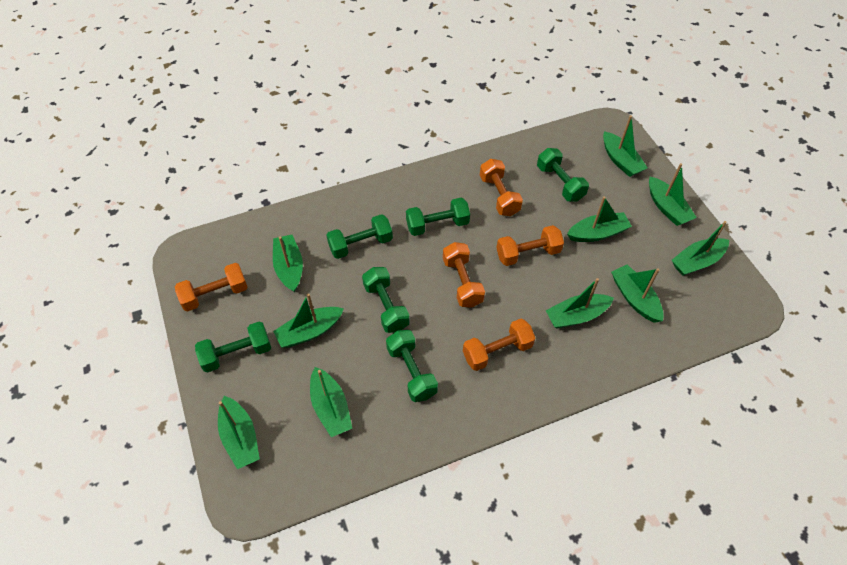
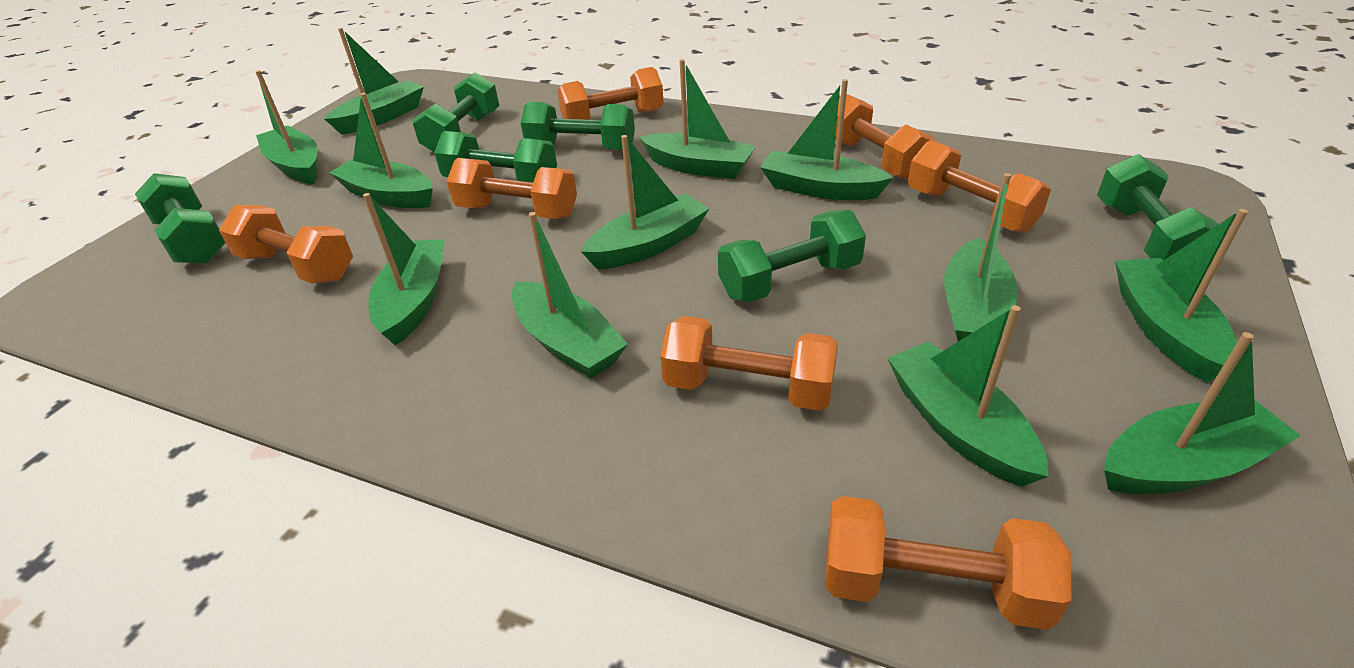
green boat: [218,396,260,469] [273,235,303,293] [273,294,344,348] [310,367,352,437] [546,278,614,329] [567,196,632,242] [603,115,648,177] [611,265,664,323] [649,163,697,226] [672,221,729,276] = 10 -> [255,70,317,184] [325,28,424,134] [329,93,433,208] [363,193,445,346] [512,212,628,379] [581,135,709,269] [640,59,756,179] [760,79,893,200] [888,305,1049,487] [944,173,1017,341] [1104,332,1301,494] [1115,209,1248,382] = 12
orange dumbbell: [175,263,248,312] [443,242,485,308] [463,319,535,371] [480,159,523,216] [497,225,564,266] = 5 -> [219,205,353,284] [447,158,577,219] [557,67,664,120] [660,316,838,411] [825,496,1072,630] [835,94,934,180] [908,140,1051,233] = 7

